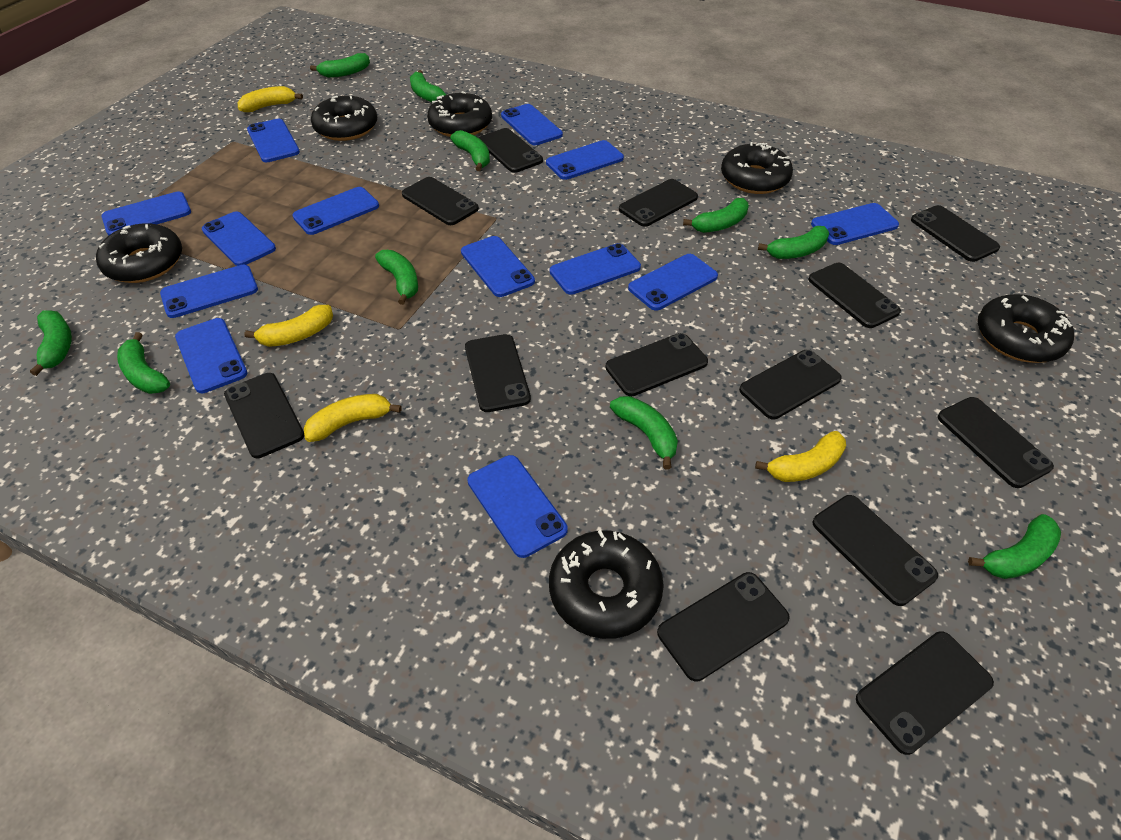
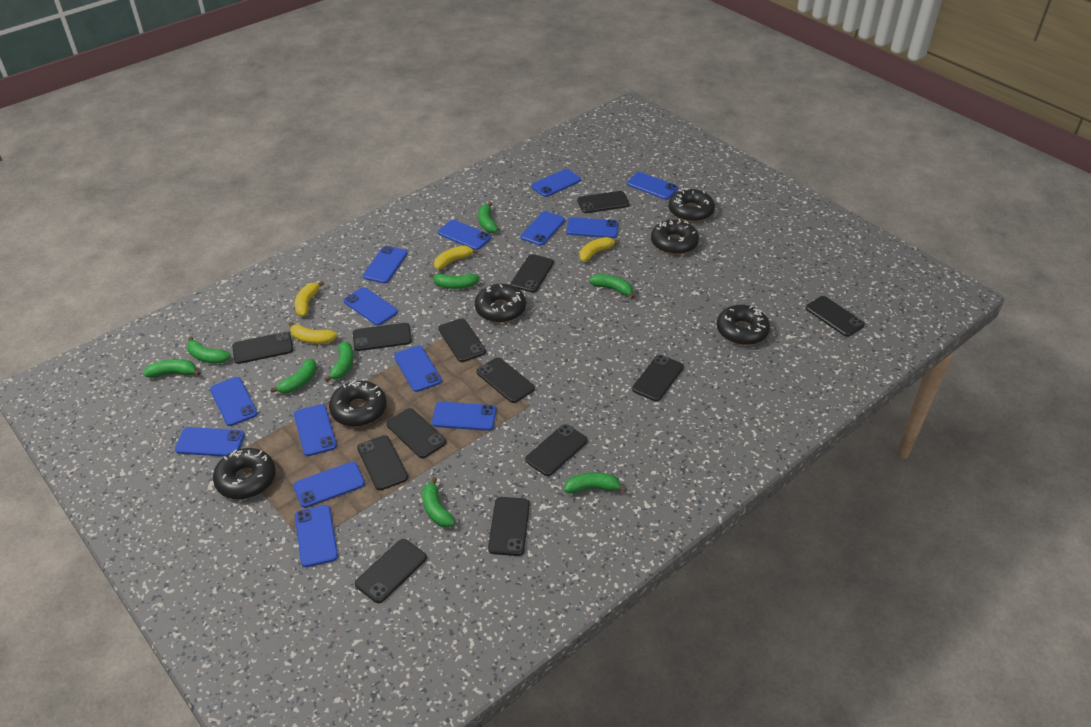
blue phone: [102,192,191,236] [160,265,258,318] [175,318,248,393] [202,211,276,266] [247,119,300,162] [292,187,379,235] [461,236,535,297] [467,455,568,558] [501,104,563,145] [546,140,624,180] [550,243,641,295] [628,254,718,311] [811,203,899,245] = 13 -> [175,427,245,457] [210,377,258,426] [293,462,365,508] [294,404,337,456] [295,505,338,567] [344,287,398,325] [363,246,407,283] [394,345,442,392] [432,402,496,431] [438,220,491,250] [521,211,565,246] [531,169,581,197] [566,217,618,238] [627,172,678,200] = 14
green banana: [30,310,72,376] [117,332,170,394] [310,53,370,78] [375,250,418,305] [410,70,446,102] [450,130,490,171] [610,396,678,470] [683,198,749,233] [758,226,829,259] [968,514,1061,579] = 10 -> [144,359,201,378] [187,337,231,364] [270,359,317,393] [325,342,354,382] [422,477,455,528] [429,273,479,289] [478,202,498,233] [564,472,627,494] [589,274,635,299] = 9

